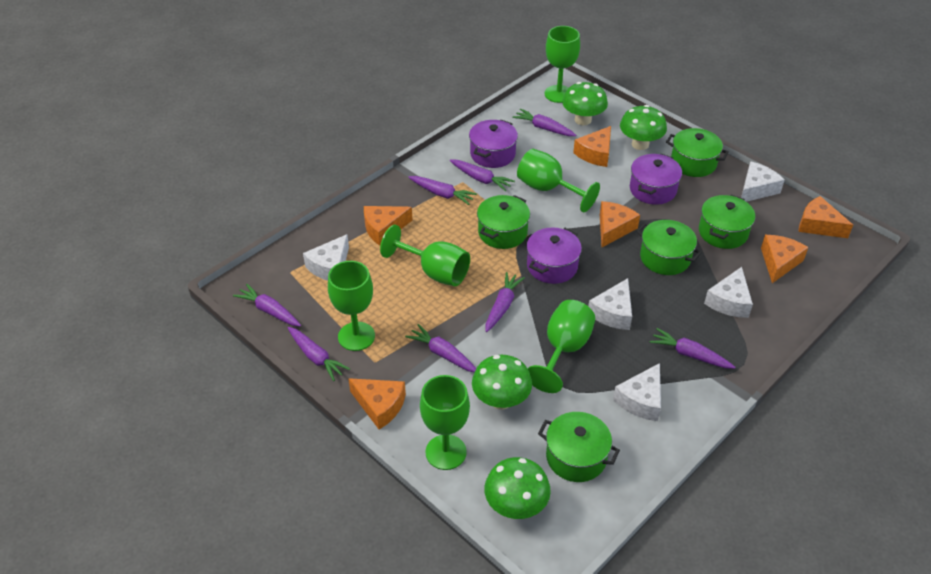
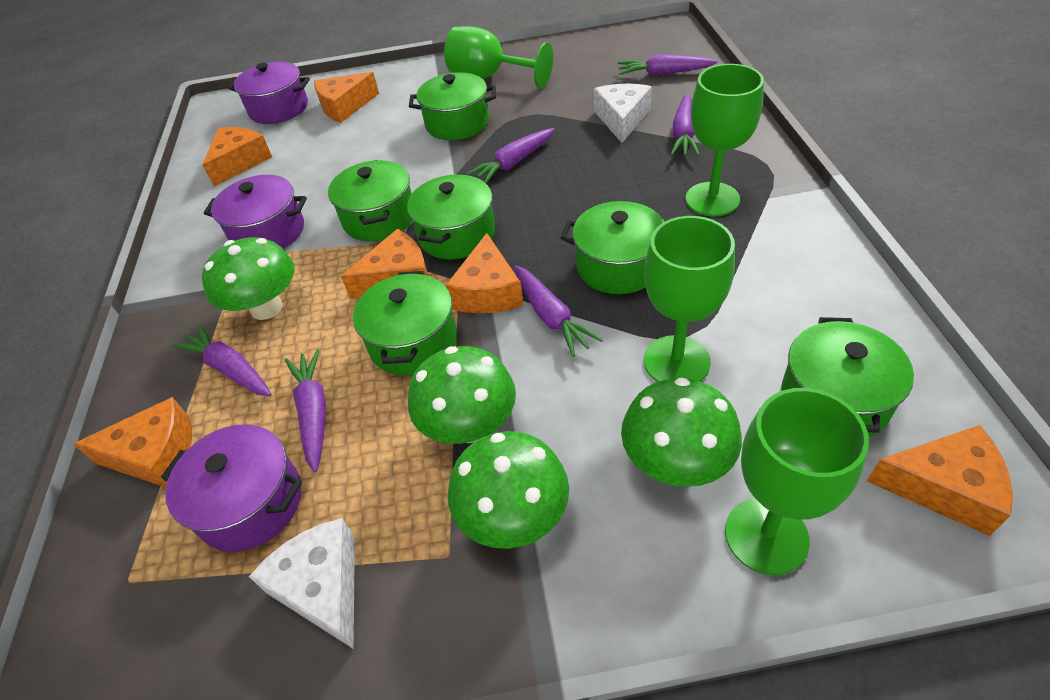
green goblet: [328,261,375,351] [380,225,470,286] [420,375,470,470] [517,149,600,212] [528,300,595,393] [545,26,580,103] = 6 -> [444,26,553,89] [644,216,735,382] [686,64,764,216] [725,388,869,575] = 4
green pot: [477,195,530,249] [538,412,620,482] [636,220,702,275] [666,128,729,177] [699,195,755,249] = 5 -> [328,160,412,241] [353,271,457,375] [407,173,495,260] [409,72,496,140] [561,201,664,294] [781,317,914,437] = 6
purple carrot: [233,284,301,327] [288,327,350,381] [405,324,476,372] [408,176,477,205] [450,160,515,191] [486,272,525,332] [512,109,576,136] [650,328,735,369] = 8 -> [172,324,271,396] [285,349,326,473] [466,128,555,183] [514,265,603,357] [618,54,718,76] [670,94,700,156] = 6
white cheese: [303,234,349,281] [588,278,632,330] [613,363,661,421] [704,267,753,318] [741,161,785,202] = 5 -> [249,518,355,649] [594,84,652,143] = 2

